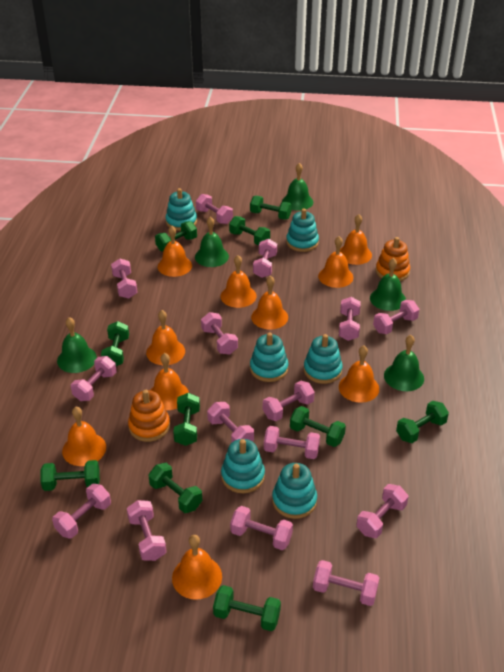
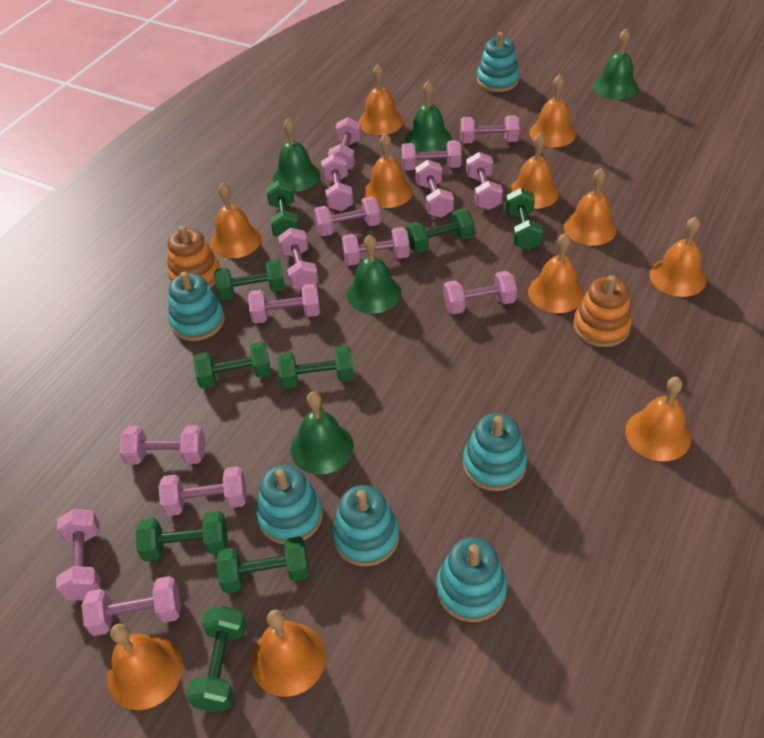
green dumbbell: [40,460,100,491] [101,321,129,366] [148,463,202,513] [155,221,197,252] [173,393,200,446] [213,585,281,631] [229,216,270,245] [250,196,292,220] [290,406,346,447] [396,401,449,443] = 10 -> [136,511,228,561] [186,606,246,712] [193,342,271,389] [214,259,285,300] [216,536,309,593] [266,180,299,237] [278,346,354,389] [406,209,474,253] [506,188,543,250] = 9
orange bell: [62,407,106,466] [146,310,185,365] [151,353,189,410] [158,226,192,277] [172,535,222,600] [221,255,256,308] [251,276,288,329] [318,236,353,288] [339,346,379,403] [340,214,372,265] = 10 -> [107,624,183,710] [210,182,262,258] [251,610,326,697] [359,64,403,135] [364,133,413,208] [509,133,559,209] [528,233,585,313] [529,75,576,147] [564,168,617,246] [625,377,691,461] [650,217,706,297] = 11

